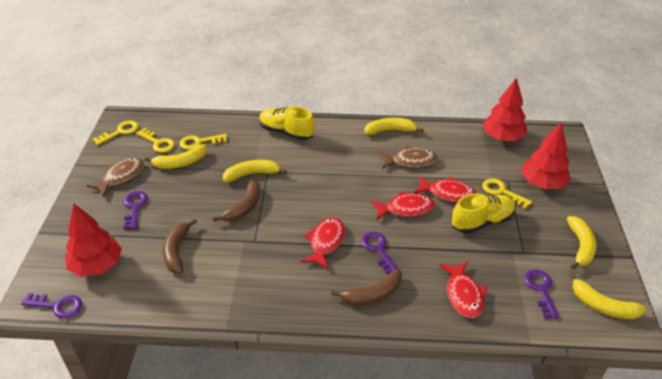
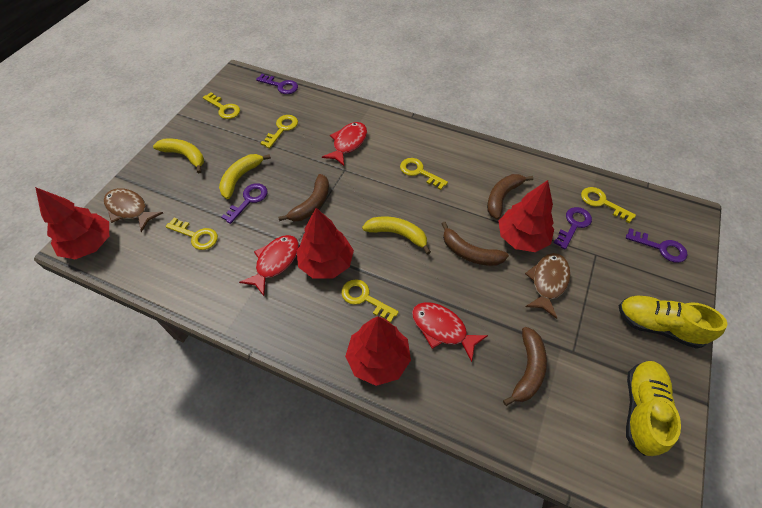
brown banana: [163,219,197,273] [213,180,260,221] [331,269,402,305] = 3 -> [278,174,329,221] [441,222,509,266] [487,174,533,220] [503,327,547,406] = 4
red fish: [301,218,345,269] [371,191,435,220] [414,176,477,203] [439,261,487,318] = 4 -> [239,235,299,296] [322,122,367,166] [412,302,488,362] = 3
red tree: [65,204,122,277] [482,78,527,141] [521,123,571,189] = 3 -> [35,187,109,259] [297,208,354,279] [345,316,411,386] [498,180,554,252] = 4
yellow banana: [145,144,207,169] [223,160,287,182] [364,118,423,135] [567,216,597,269] [569,272,646,319] = 5 -> [153,139,204,173] [219,154,271,199] [362,216,431,255] = 3
yellow key: [93,120,139,145] [137,128,175,153] [180,134,227,150] [482,178,532,209] = 4 -> [165,218,218,250] [203,92,240,119] [260,115,298,148] [341,279,399,323] [400,158,448,190] [581,187,636,223] = 6

